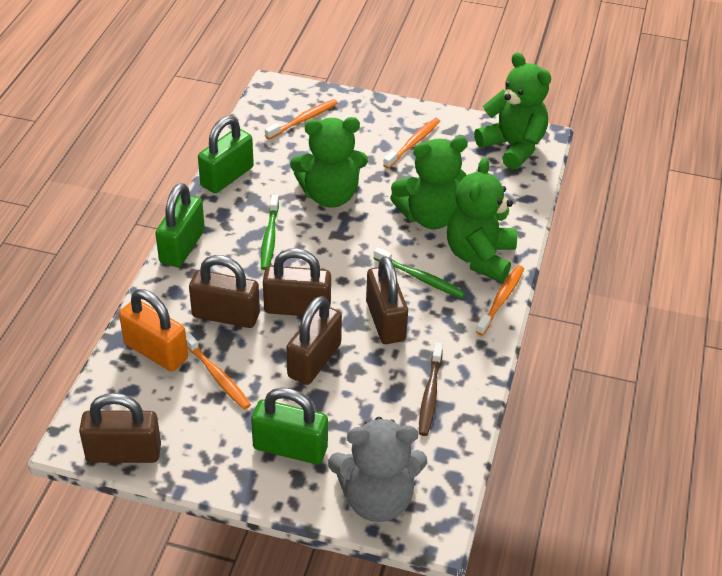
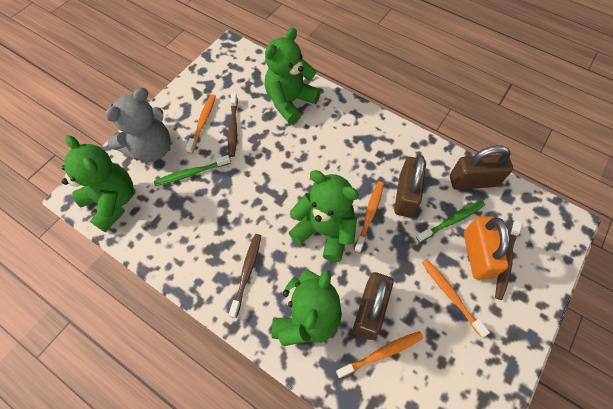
brown padlock: [79,393,161,463] [189,255,260,328] [263,248,331,316] [286,296,342,385] [366,256,408,344] = 5 -> [353,272,394,340] [394,155,426,217] [450,145,513,190] = 3
brown toothbrush: [419,342,443,436] = 1 -> [228,93,238,157] [229,234,261,318] [495,220,522,300] = 3
green padlock: [155,183,205,267] [198,116,254,193] [251,387,328,464] = 3 -> none = 0

